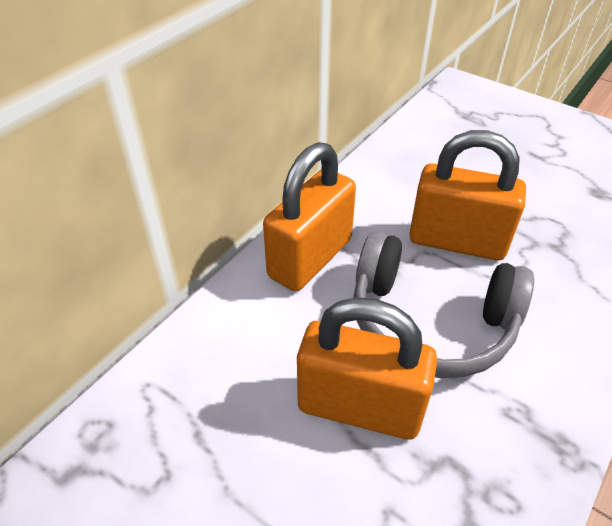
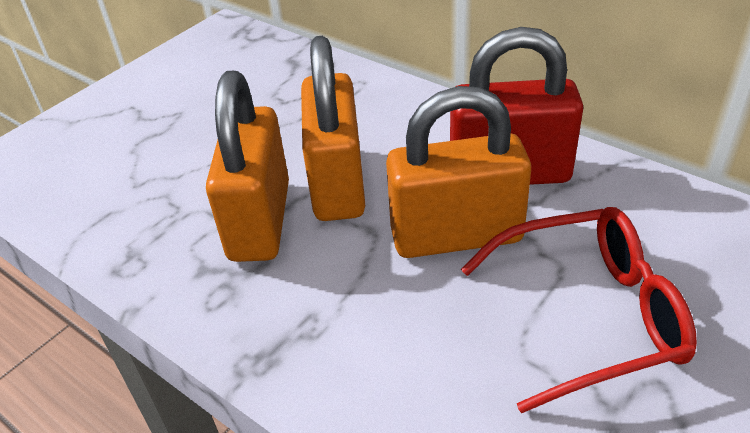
grey headphones: [353,231,534,378] = 1 -> none = 0
red glasses: none = 0 -> [461,207,697,413] = 1
red padlock: none = 0 -> [450,27,583,185] = 1

